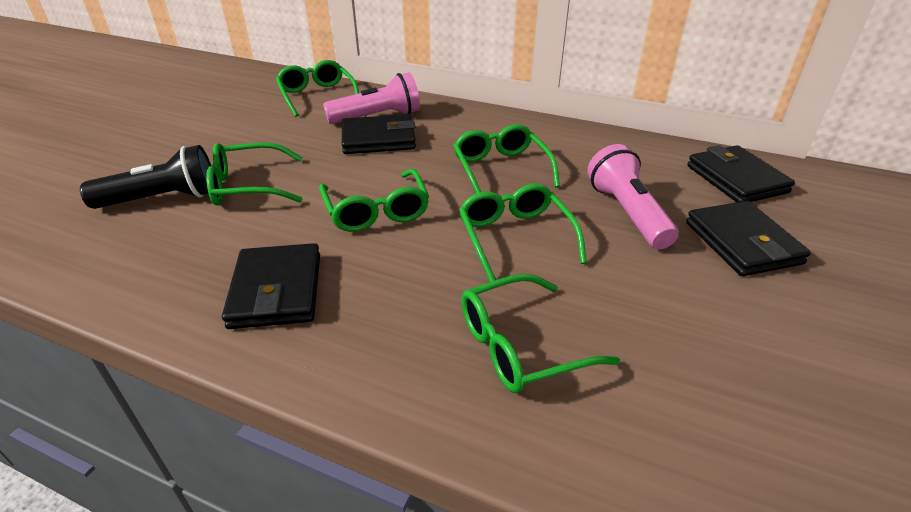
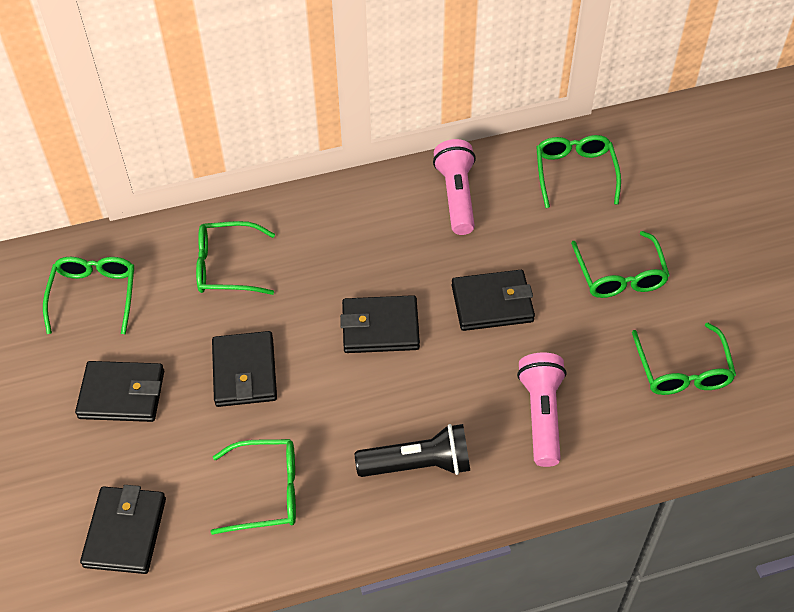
black wallet: [222,243,320,329] [342,114,416,154] [686,201,811,276] [687,145,795,202] = 4 -> [75,361,164,422] [80,485,166,574] [212,331,277,407] [340,295,420,353] [452,270,535,331] = 5

